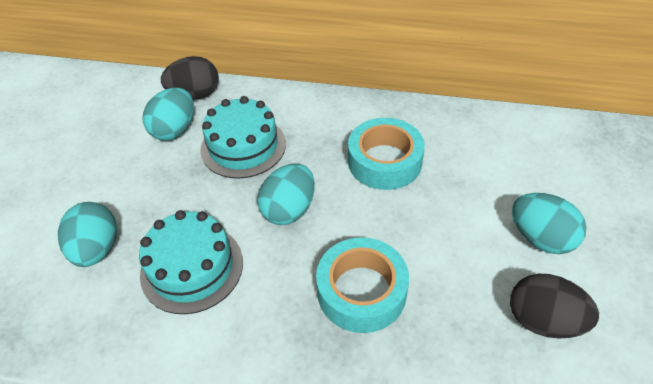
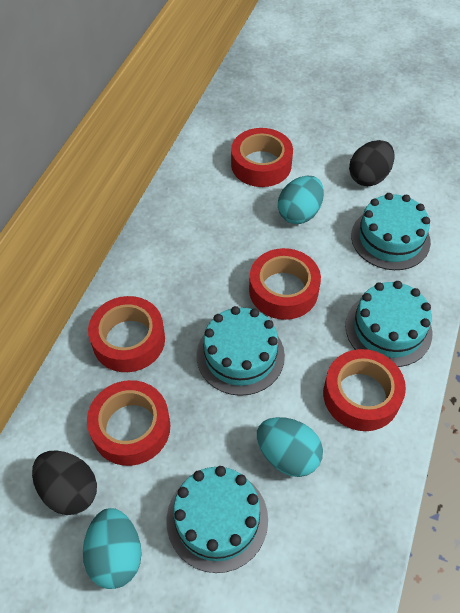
red tape: none = 0 -> [87,380,170,466] [88,296,165,372] [231,128,293,187] [249,248,321,320] [323,349,406,431] = 5
turquoise cake: [139,210,243,314] [200,96,286,179] = 2 -> [166,466,268,573] [196,306,285,396] [345,281,432,367] [351,193,431,270] = 4
turquoise egg: [58,202,117,267] [142,88,194,141] [257,163,315,225] [512,193,587,254] = 4 -> [83,508,142,589] [257,417,323,477] [278,176,324,224] = 3
turquoise tape: [316,237,409,333] [348,118,425,190] = 2 -> none = 0

